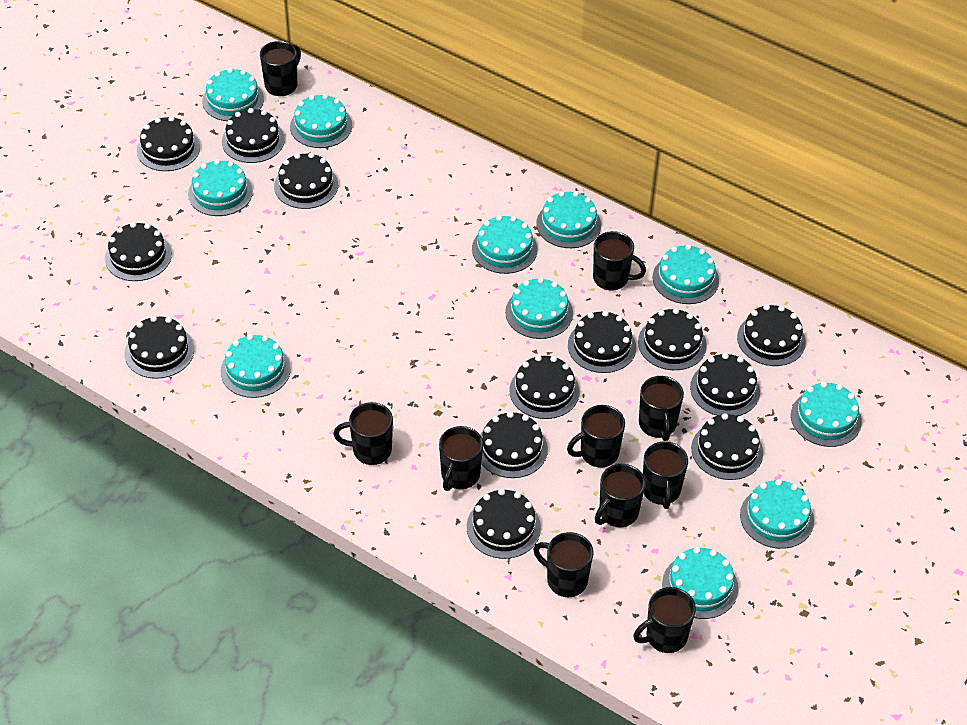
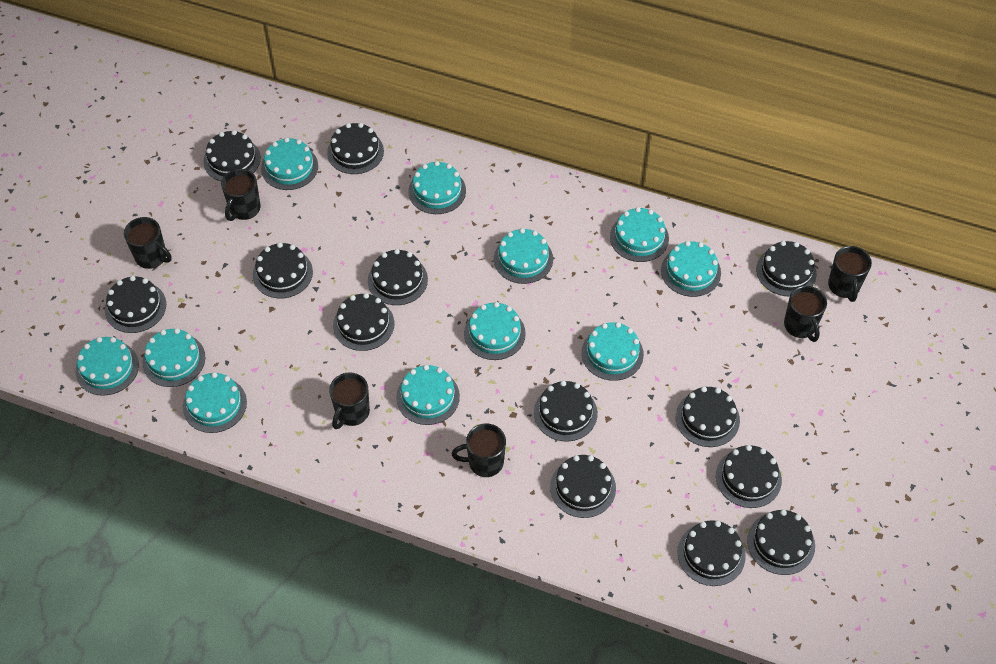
black mug: [260,41,301,96] [333,402,393,465] [439,426,483,491] [533,532,594,597] [567,405,625,467] [593,231,646,290] [595,464,646,528] [633,587,696,653] [639,376,684,441] [643,441,688,509] = 10 -> [124,217,172,269] [221,169,261,221] [329,372,370,429] [452,424,506,477] [784,286,827,342] [828,246,872,302] = 6

